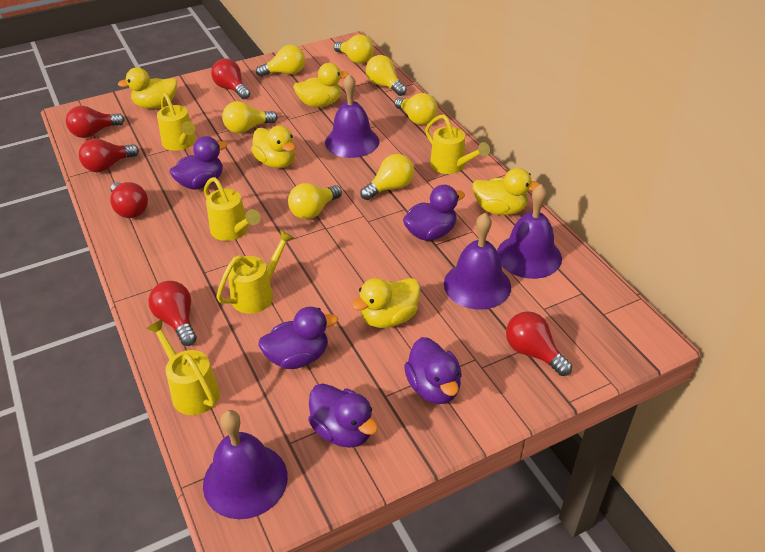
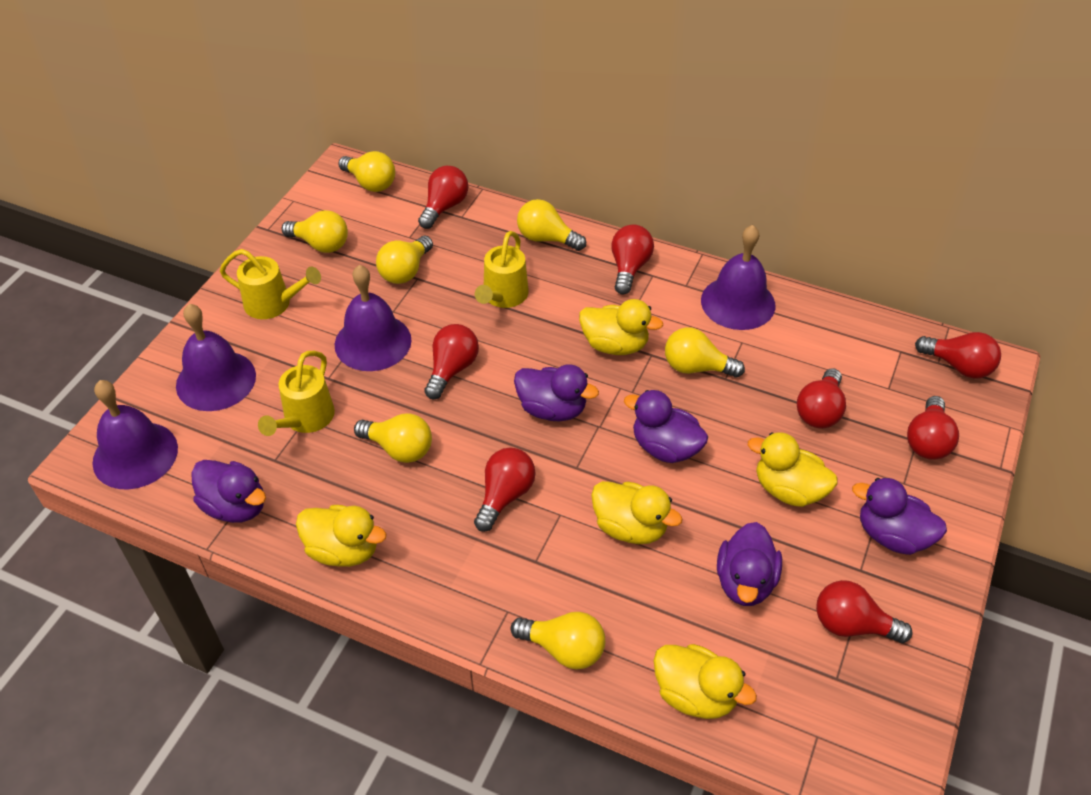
red light bulb: [66,106,125,138] [79,138,139,172] [110,182,148,218] [148,281,197,346] [211,58,250,99] [506,311,572,376] = 6 -> [418,166,468,229] [424,324,479,399] [474,448,535,532] [611,225,654,295] [797,368,846,428] [816,580,913,643] [907,396,959,460] [915,332,1001,379] = 8
yellow watering can: [146,319,220,415] [157,93,196,151] [204,177,261,241] [216,230,294,314] [425,114,490,174] = 5 -> [220,249,321,319] [258,351,335,436] [475,231,529,308] = 3

